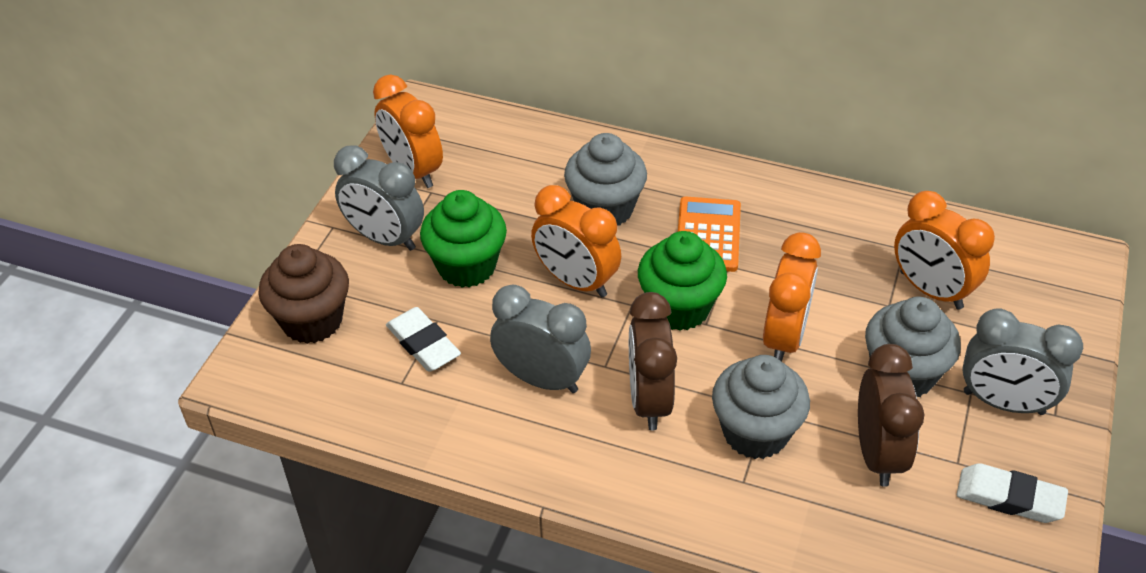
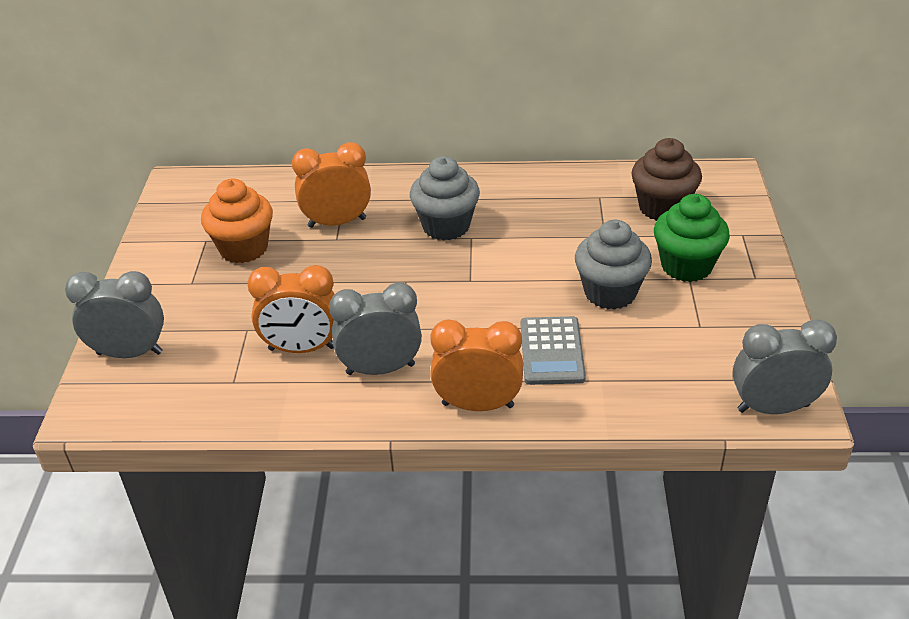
brown clock: [629,292,677,430] [858,344,924,487] = 2 -> none = 0
green cupcake: [420,190,507,288] [638,231,727,331] = 2 -> [654,194,730,282] = 1
grey calculator: none = 0 -> [521,316,586,385] = 1
grey cupcake: [564,133,647,225] [712,355,810,459] [865,297,961,397] = 3 -> [410,156,480,241] [575,220,652,310] = 2
orange calculator: [678,197,741,272] = 1 -> none = 0
orange clock: [373,74,443,188] [531,185,621,297] [763,232,821,362] [894,191,995,310] = 4 -> [247,265,335,353] [292,142,371,228] [430,319,523,411] = 3
orange cupcake: none = 0 -> [201,179,273,263] = 1
white eraser: [386,307,461,372] [956,463,1068,523] = 2 -> none = 0

